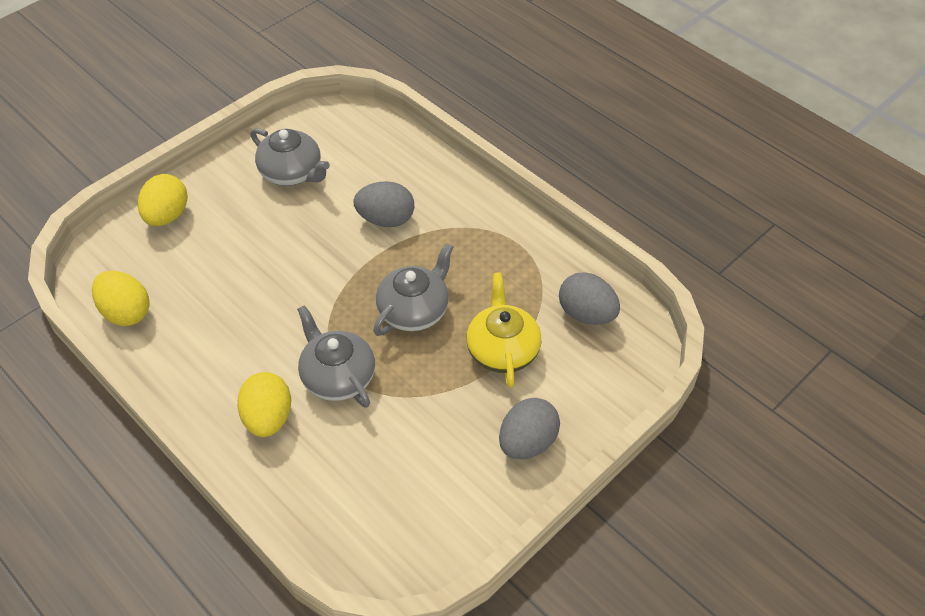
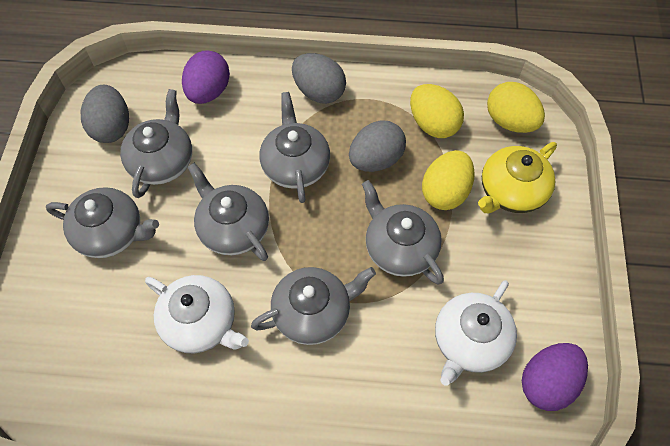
grey teapot: [250,128,330,186] [297,305,375,408] [373,243,453,336] = 3 -> [46,187,159,258] [120,89,192,198] [188,163,269,261] [251,267,376,345] [260,92,330,203] [362,180,444,285] = 6
purple egg: none = 0 -> [182,50,230,104] [522,343,588,411] = 2
white teapot: none = 0 -> [145,275,249,353] [435,280,517,386] = 2

